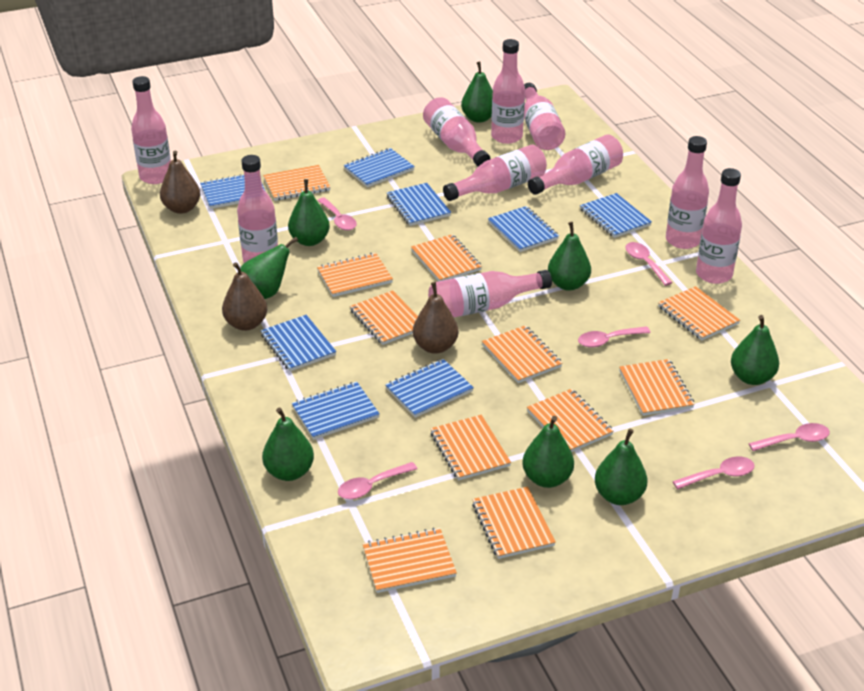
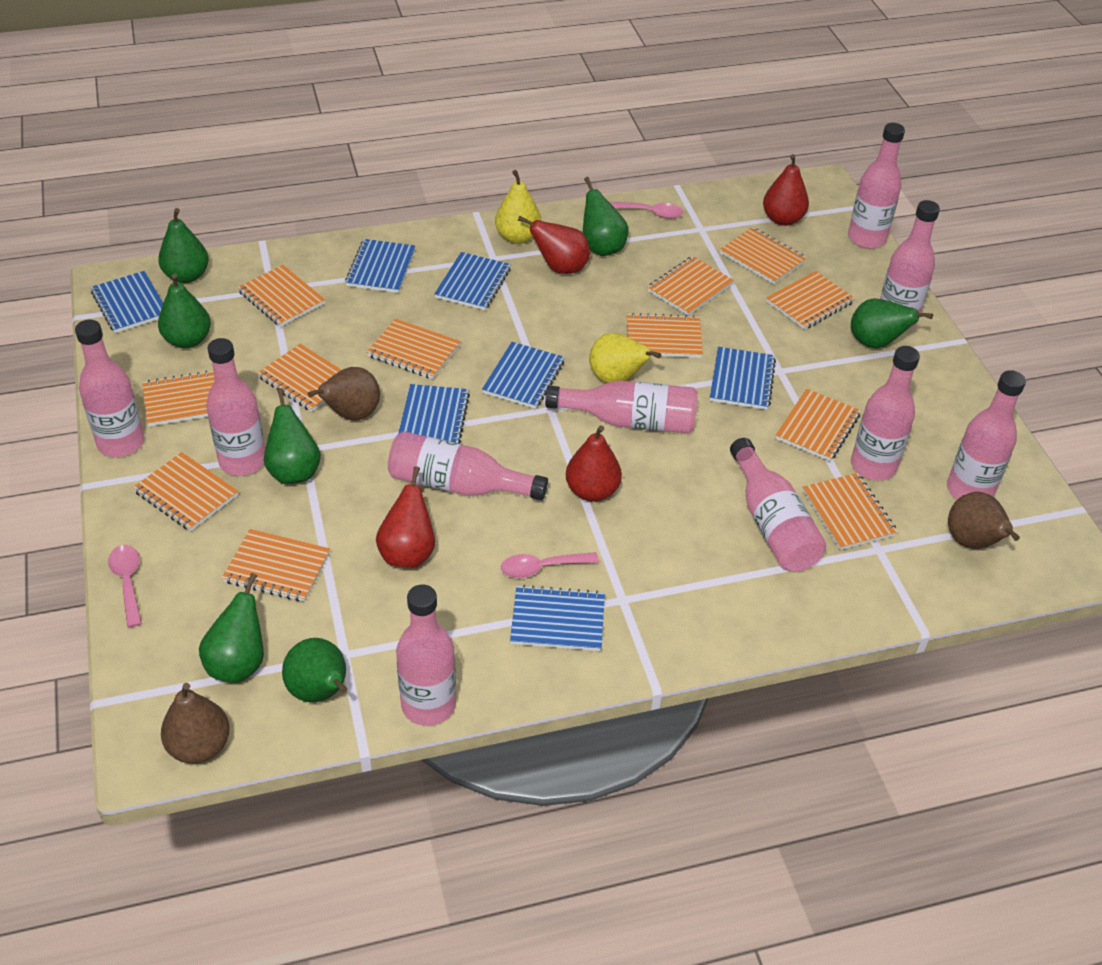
blue notebook: [200,174,266,209] [261,315,336,371] [292,382,380,440] [344,148,415,187] [385,359,474,418] [387,183,451,226] [488,206,559,252] [580,193,652,238] = 8 -> [91,271,163,333] [345,239,416,293] [398,384,470,444] [434,252,511,310] [482,342,565,409] [510,585,605,651] [710,347,776,410] = 7
green pear: [240,237,298,299] [262,408,314,481] [288,179,330,246] [461,61,493,123] [522,416,574,488] [548,222,591,291] [595,429,647,505] [731,315,779,385] = 8 -> [158,208,209,283] [158,274,211,348] [199,573,264,683] [264,388,321,484] [282,638,347,702] [583,177,629,256] [851,298,933,348] = 7
orange notebook: [263,165,330,201] [317,253,393,297] [350,290,418,345] [362,528,457,593] [411,234,482,281] [430,415,511,481] [472,487,556,559] [482,325,563,383] [527,389,614,452] [619,359,695,416] [658,286,740,341] = 11 -> [133,452,238,531] [142,370,215,427] [222,529,330,602] [238,265,326,327] [257,344,341,412] [367,319,461,379] [627,313,703,358] [647,256,734,316] [720,227,807,284] [766,271,855,330] [775,389,861,461] [802,473,898,550] = 12
pink spoon: [317,198,357,231] [338,462,417,499] [578,326,651,348] [625,242,673,286] [673,457,755,490] [748,423,830,451] = 6 -> [108,545,142,627] [501,552,599,578] [609,202,683,219] = 3
red pear: none = 0 -> [376,466,435,568] [518,216,590,274] [566,425,622,502] [763,154,809,226] = 4
yellow pear: none = 0 -> [495,170,541,244] [589,333,661,383] = 2

